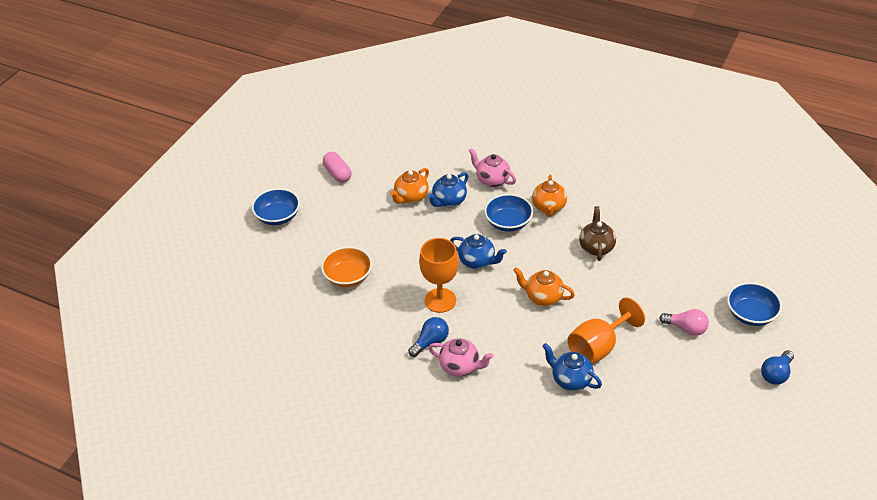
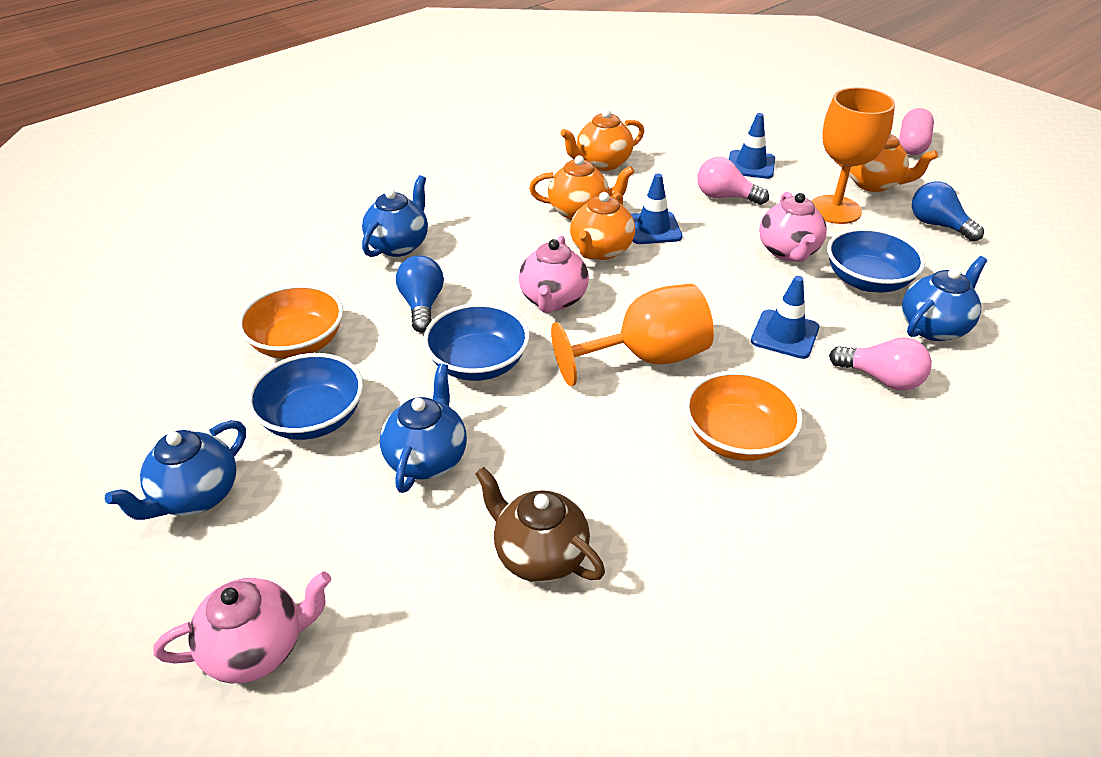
blue teapot: [427,172,469,208] [450,234,507,269] [543,343,602,391] = 3 -> [105,420,246,520] [362,175,428,257] [380,363,467,493] [902,256,987,341] = 4
blue traffic cone: none = 0 -> [631,173,683,244] [729,113,775,179] [751,276,819,359] = 3
orange bowl: [321,246,372,287] = 1 -> [238,284,344,359] [685,371,803,461] = 2
orange teapot: [390,168,429,204] [513,267,575,306] [532,175,567,217] = 3 -> [529,155,634,220] [561,109,644,171] [570,192,635,260] [834,134,938,192] = 4
pink light bulb: [659,309,709,336] = 1 -> [697,157,769,205] [829,337,932,391] = 2
pink teapot: [429,338,494,377] [469,148,516,187] = 2 -> [153,572,331,683] [519,236,589,313] [759,192,827,262] = 3

